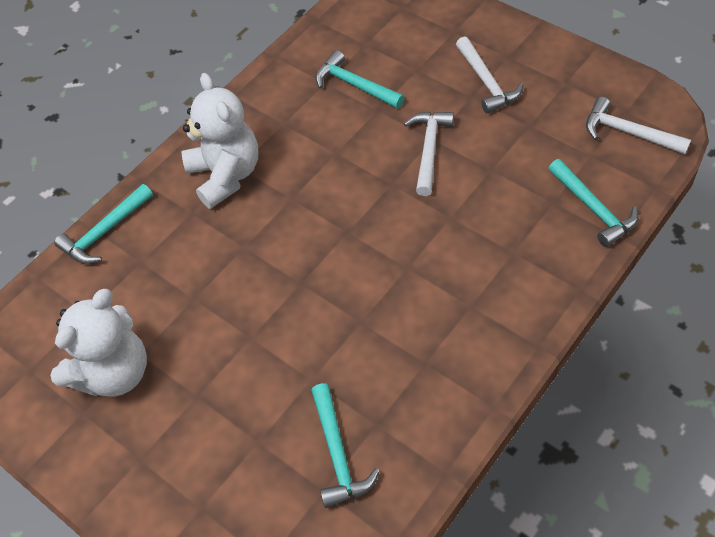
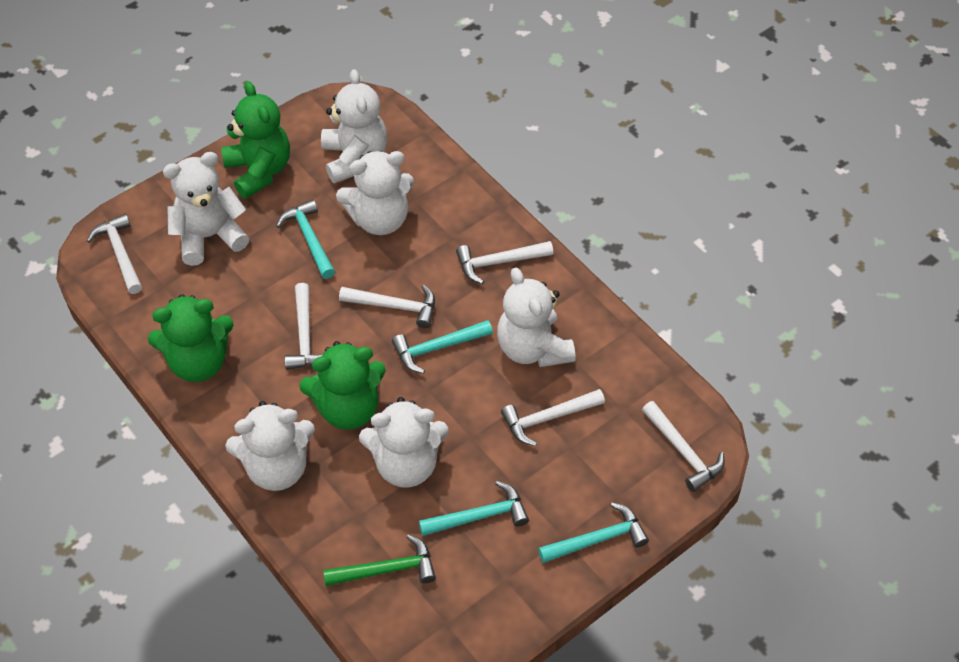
green hammer: none = 0 -> [323,534,436,586] = 1
green teddy bear: none = 0 -> [148,294,234,382] [221,81,290,199] [299,341,386,430] = 3
white hammer: [404,112,454,196] [456,36,523,113] [586,97,691,154] = 3 -> [87,214,142,294] [285,283,324,370] [339,285,435,328] [456,241,553,284] [501,389,605,446] [642,401,724,492] = 6
white teddy bear: [50,289,147,397] [181,73,258,209] = 2 -> [163,152,249,266] [225,401,315,491] [321,69,387,184] [336,151,414,235] [359,397,449,488] [497,268,575,367] = 6

